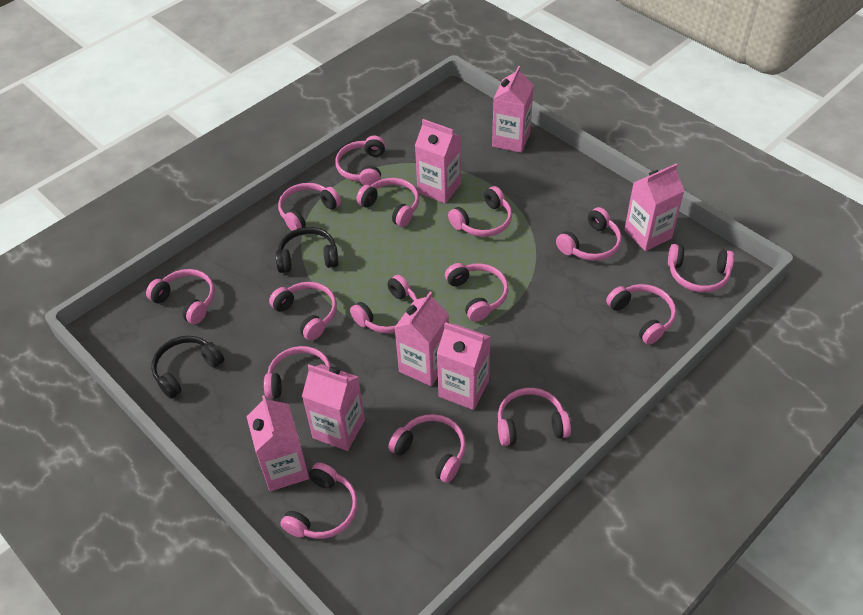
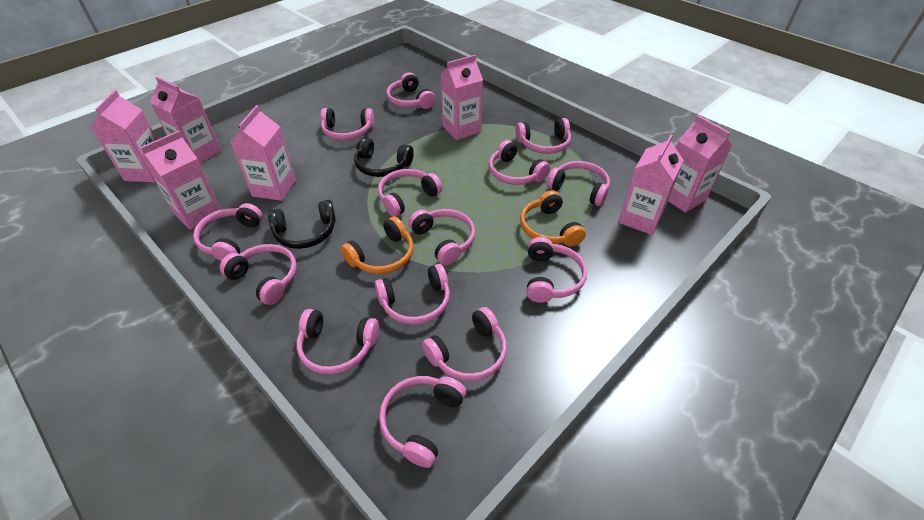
orange headphones: none = 0 -> [341,217,413,274] [520,190,586,247] = 2
pink headphones: [146,269,215,324] [264,346,331,399] [269,282,337,341] [278,183,341,231] [280,462,358,539] [335,135,385,186] [350,275,417,333] [356,178,419,227] [388,414,466,483] [445,263,508,322] [448,186,512,237] [498,388,571,446] [556,207,622,261] [606,284,676,345] [668,244,734,293] = 15 -> [193,203,262,261] [220,244,297,305] [297,309,379,374] [321,108,374,140] [375,264,450,325] [378,169,442,217] [379,376,466,468] [387,72,435,109] [409,209,475,265] [422,307,507,381] [489,140,550,185] [516,118,571,154] [527,237,587,303] [547,161,610,206] = 14

